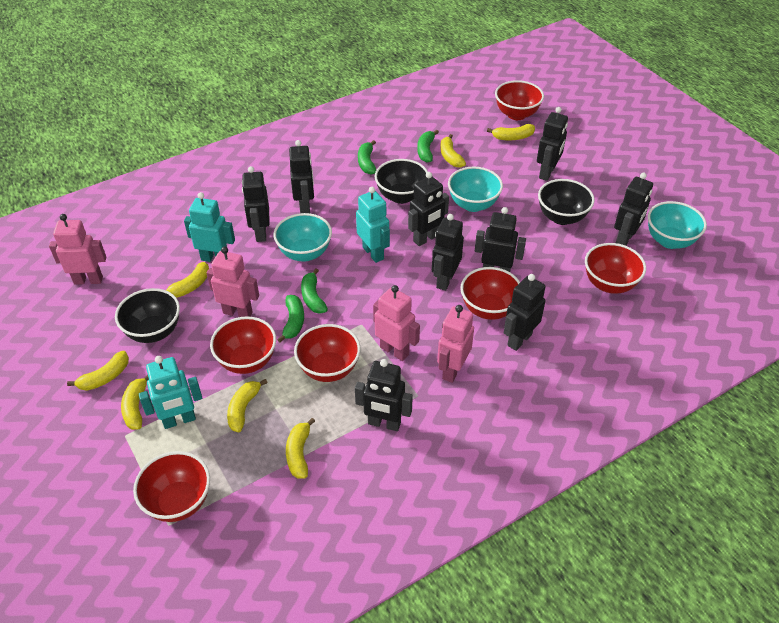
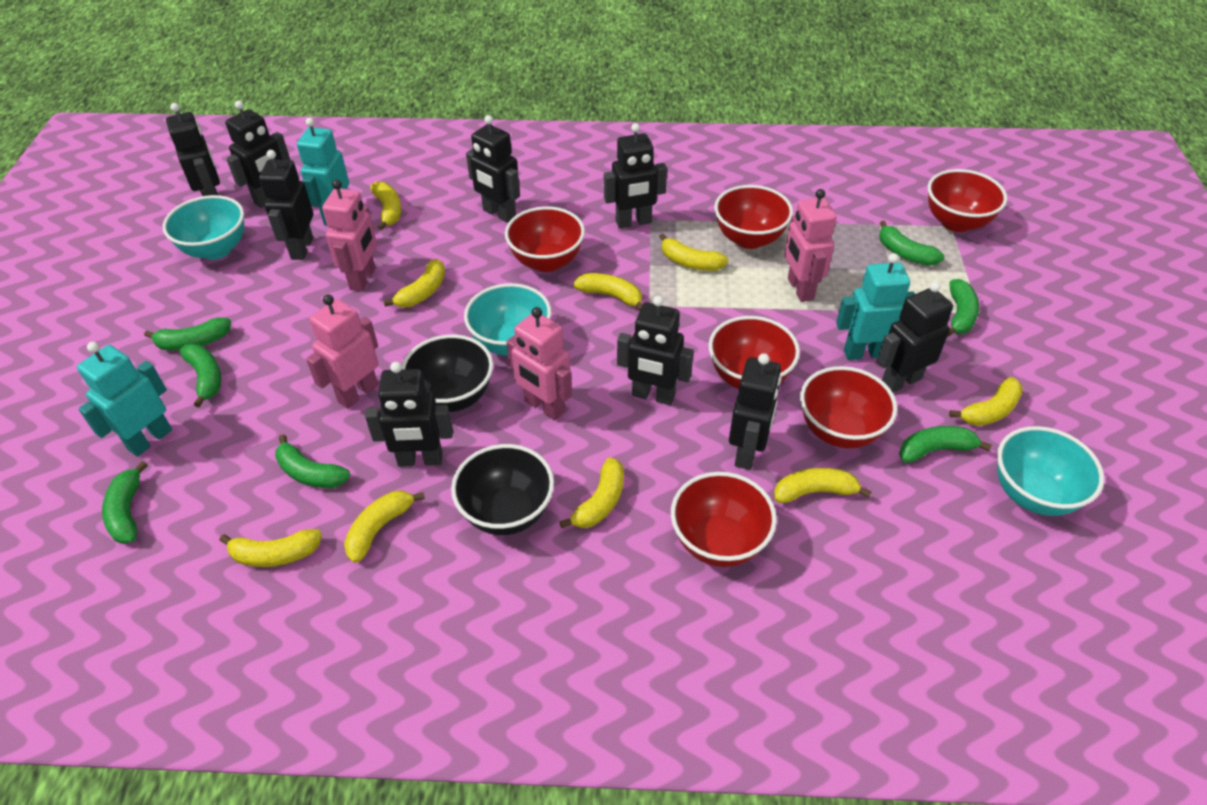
black bowl: [115,288,180,343] [375,159,428,204] [538,179,595,225] = 3 -> [401,335,493,412] [451,444,554,535] = 2
green banana: [277,295,304,342] [301,268,328,314] [358,140,376,175] [417,130,439,163] = 4 -> [102,461,148,544] [144,317,231,350] [180,344,221,408] [275,434,350,488] [879,221,945,266] [899,426,992,463] [948,279,979,336] = 7
yellow banana: [67,351,129,391] [121,375,149,430] [166,262,209,298] [227,379,268,432] [286,418,315,479] [440,134,466,168] [487,124,535,140] = 7 -> [219,529,322,567] [344,491,425,563] [370,182,401,230] [384,259,445,307] [559,457,624,528] [573,273,643,311] [659,233,728,271] [774,468,871,503] [949,377,1023,426] = 9

